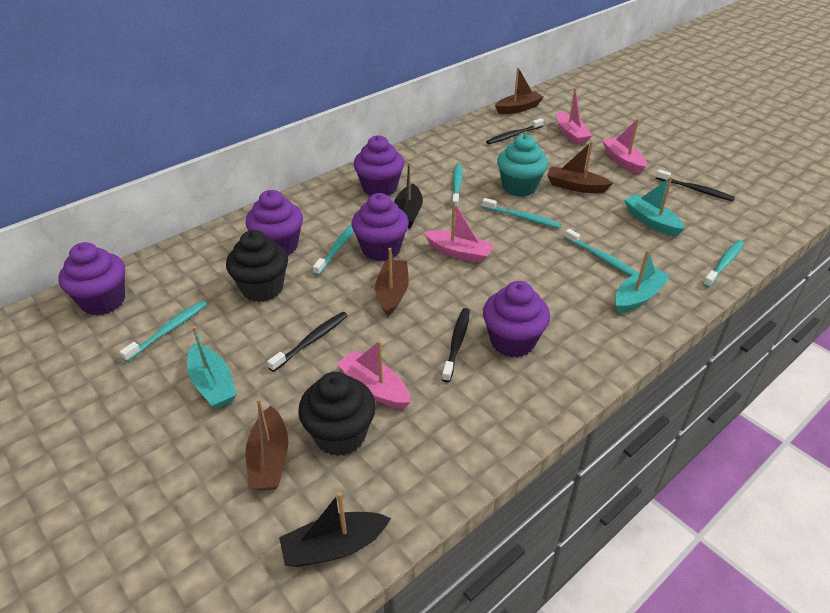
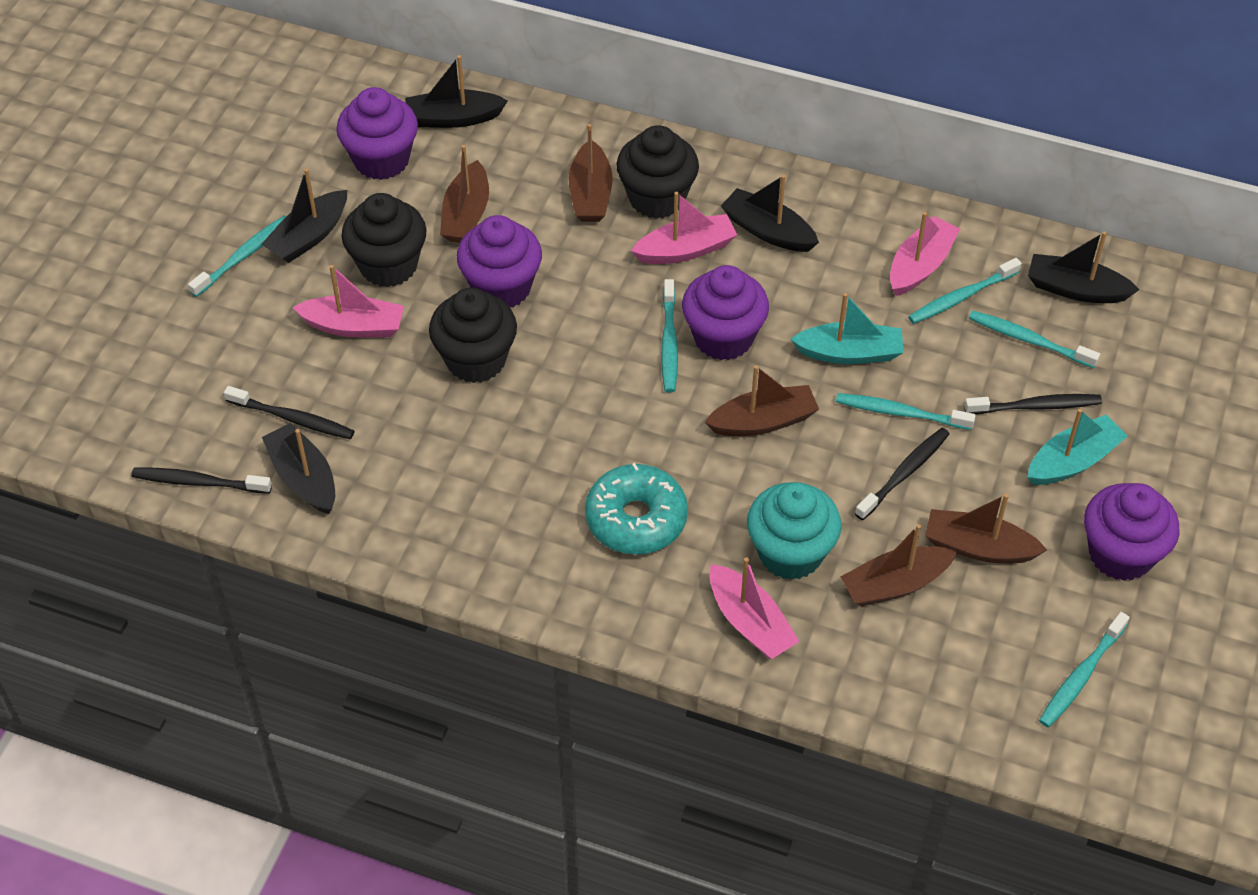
black boat: [279,492,391,567] [394,162,423,228] = 2 -> [262,168,347,263] [262,423,335,514] [405,55,508,128] [721,175,819,252] [1028,231,1139,303] = 5
black cupcake: [226,230,288,302] [298,372,376,456] = 2 -> [342,193,427,287] [429,288,517,383] [616,125,699,219] = 3
brown boat: [246,398,288,491] [375,248,409,316] [495,67,544,114] [547,141,613,193] = 4 -> [440,145,489,243] [568,124,613,222] [704,365,819,436] [841,524,957,607] [925,494,1047,563] = 5
purple cupcake: [58,242,125,315] [246,190,303,255] [352,193,409,261] [354,135,404,196] [483,281,550,357] = 5 -> [336,87,418,180] [457,215,542,308] [682,265,769,360] [1084,483,1179,581] = 4
turquoise boat: [187,326,237,409] [615,250,670,313] [624,176,685,236] = 3 -> [791,293,904,364] [1028,409,1128,485] = 2
turquoise donut: none = 0 -> [585,463,688,555] = 1

